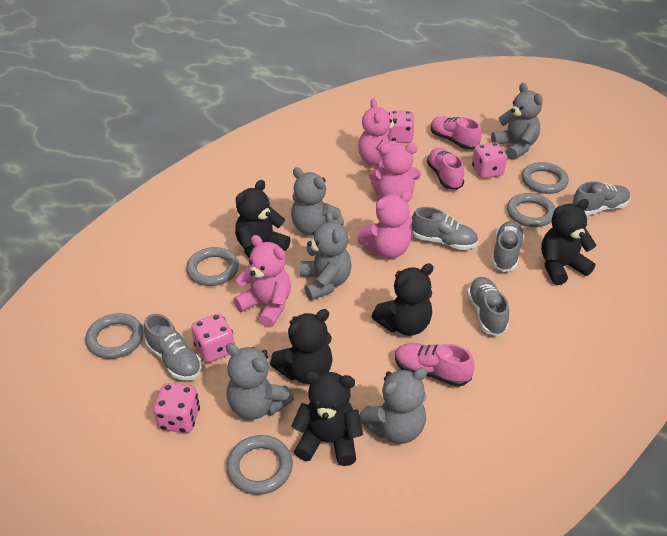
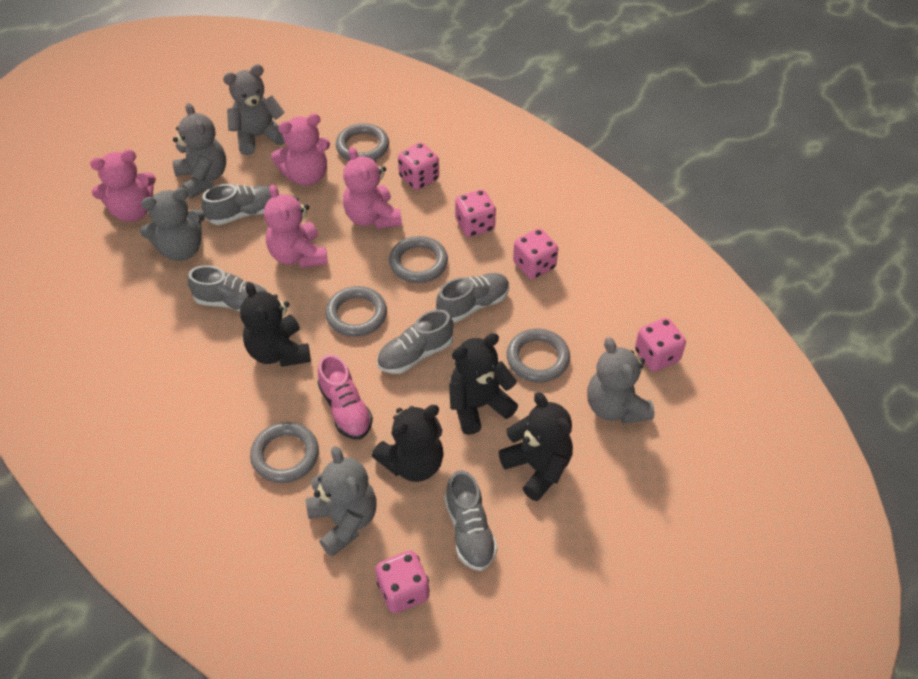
black teddy bear: [235,180,290,258] [270,309,332,384] [291,371,363,466] [371,263,434,336] [541,199,597,285] = 5 -> [240,282,311,367] [372,405,444,482] [449,333,518,435] [498,392,573,501] = 4
pink dice: [153,383,200,433] [191,313,235,363] [388,111,414,143] [472,142,507,179] = 4 -> [375,550,430,613] [398,143,439,190] [455,189,496,237] [513,228,558,279] [635,318,686,371] = 5
pink shoe: [395,343,475,387] [427,148,464,190] [431,117,482,150] = 3 -> [318,354,373,439] = 1

